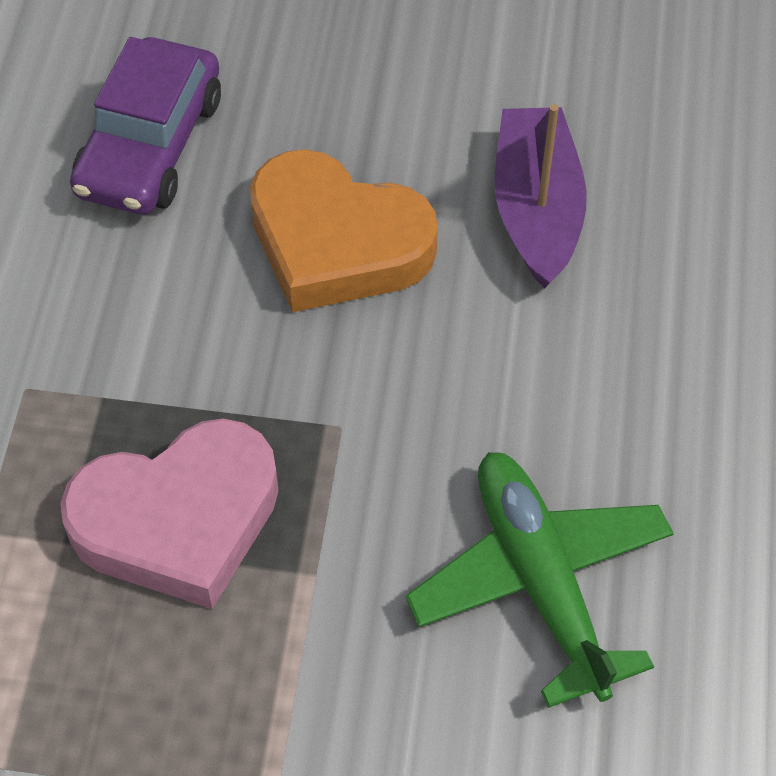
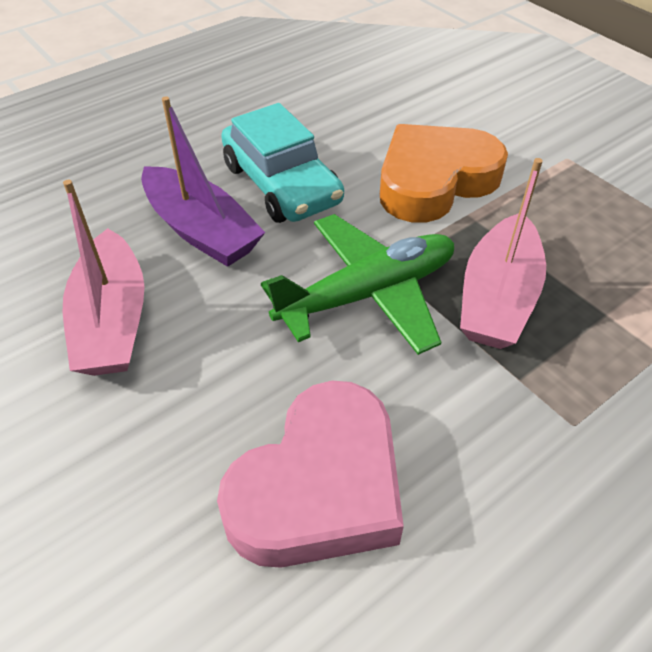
pink boat: none = 0 -> [63,180,145,376] [460,158,546,349] = 2
purple car: [70,37,221,215] = 1 -> none = 0
turquoise car: none = 0 -> [221,103,344,223] = 1

